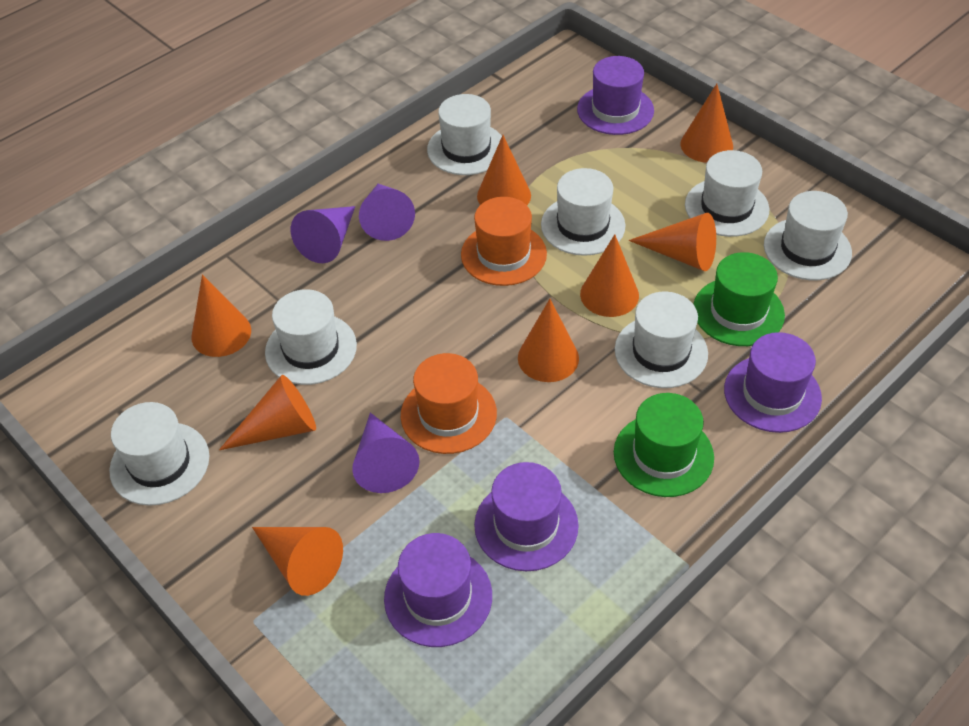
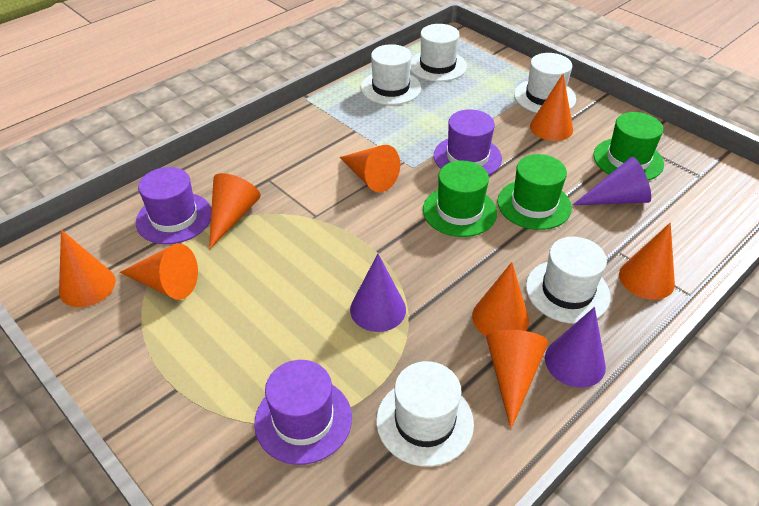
green hat: [614,393,714,497] [693,252,785,346] = 2 -> [423,161,497,237] [497,154,572,230] [593,112,664,180] = 3
orange hat: [401,353,497,454] [461,197,547,286] = 2 -> none = 0
purple hat: [384,533,492,647] [474,462,579,571] [577,56,654,135] [724,332,822,433] = 4 -> [136,167,212,244] [254,360,352,465] [434,109,502,176] = 3
white hat: [109,402,209,506] [265,289,357,385] [427,94,502,175] [541,168,625,256] [615,292,708,388] [685,150,769,237] [764,191,852,280] = 7 -> [361,44,421,105] [376,361,474,467] [410,24,467,82] [514,53,576,113] [526,237,610,324] = 5

